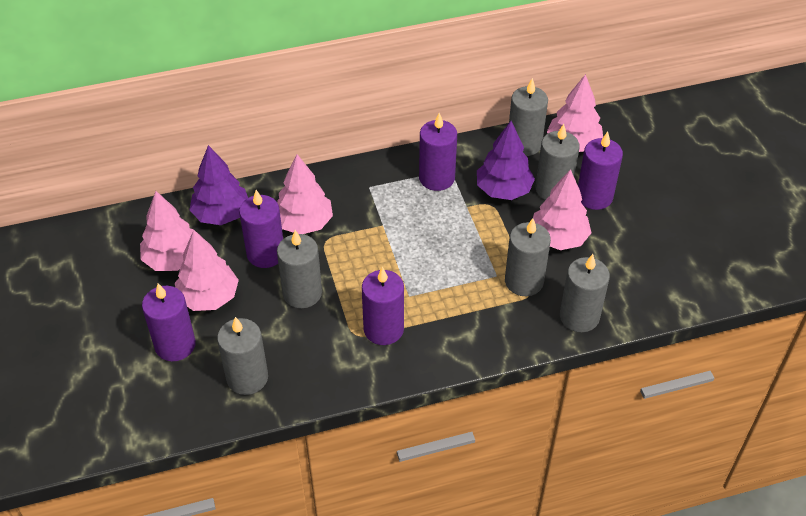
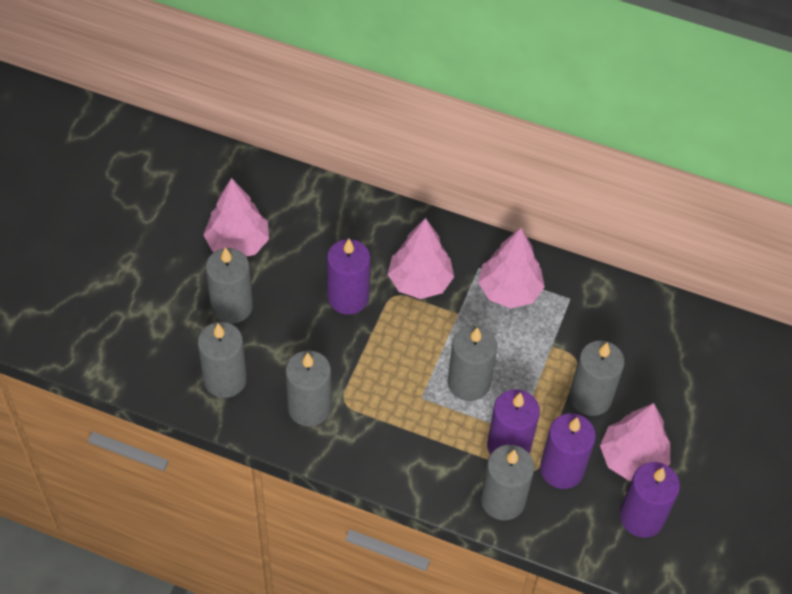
pink tree: [140,191,194,271] [175,230,239,311] [277,154,333,234] [533,169,591,250] [547,74,603,152] = 5 -> [203,178,269,257] [388,218,454,299] [478,228,545,308] [600,403,670,481] = 4
purple candle: [142,283,196,361] [239,190,283,268] [362,267,404,345] [419,113,457,191] [578,131,623,210] = 5 -> [327,239,370,315] [487,389,540,454] [540,413,596,489] [620,462,680,537] = 4
purple tree: [189,145,248,225] [477,121,535,200] = 2 -> none = 0

